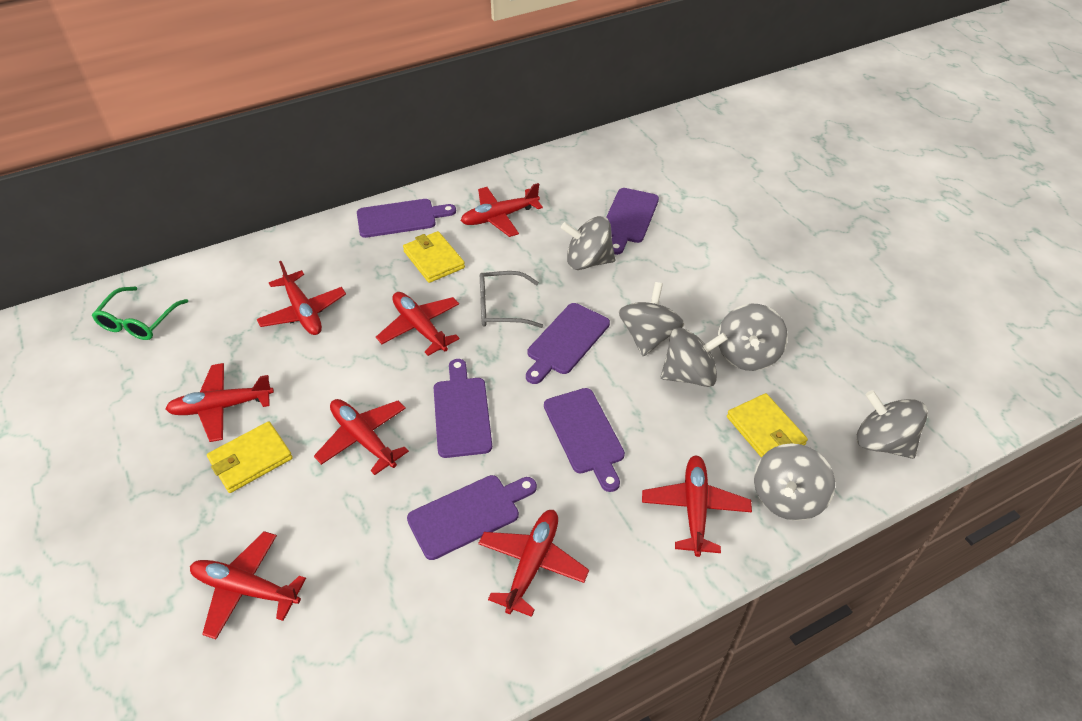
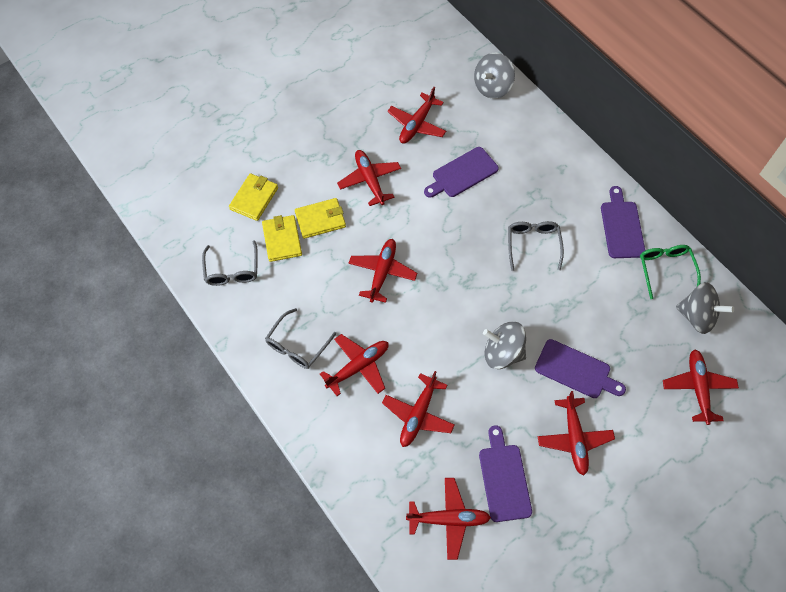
grey glasses: [480,271,543,328] = 1 -> [202,240,258,286] [265,308,336,369] [508,221,564,271] = 3
grey spinning top: [561,216,615,270] [619,282,684,356] [661,327,728,387] [718,304,788,371] [754,443,835,521] [857,390,928,459] = 6 -> [474,53,515,99] [483,322,526,369] [676,282,734,334] = 3
purple cutting board: [357,199,456,238] [407,475,537,560] [434,359,492,458] [526,303,610,384] [544,388,625,492] [606,188,659,255] = 6 -> [424,147,499,198] [479,425,532,522] [535,339,626,398] [601,186,645,258] = 4

